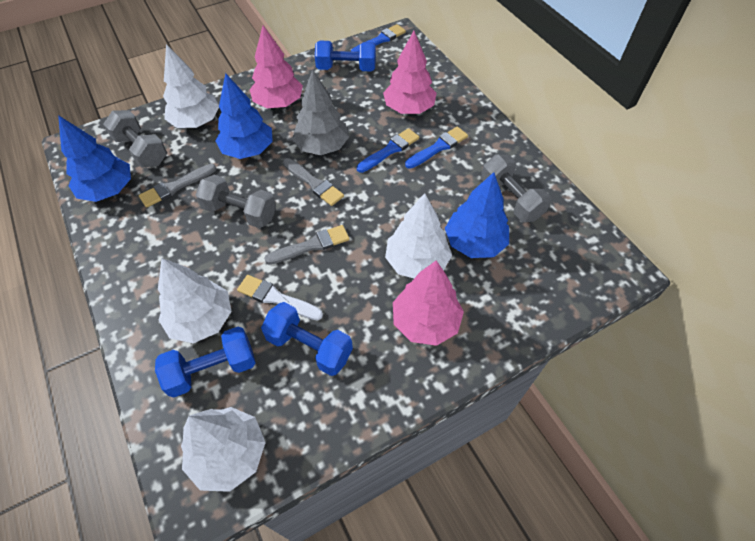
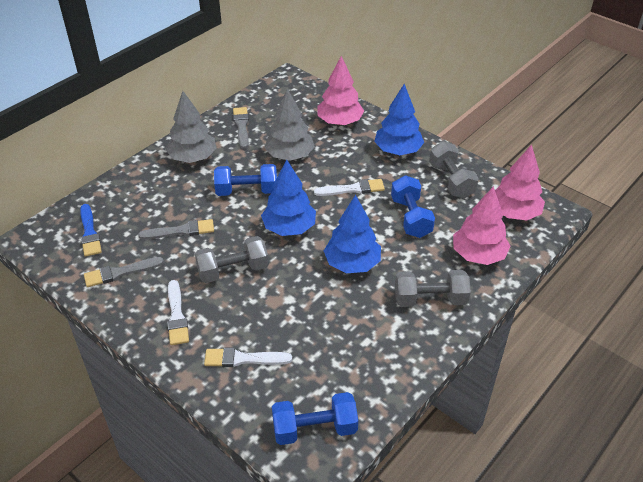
blue brush: [351,24,406,52] [357,128,419,173] [405,127,468,169] = 3 -> [80,204,102,257] = 1
grey tree: [292,69,349,155] = 1 -> [166,91,217,163] [265,88,315,161] = 2
white brush: [237,275,323,320] = 1 -> [167,280,189,345] [204,348,292,367] [314,179,385,196] = 3
white tree: [158,258,232,343] [163,44,219,128] [181,407,266,492] [385,193,452,278] = 4 -> none = 0

